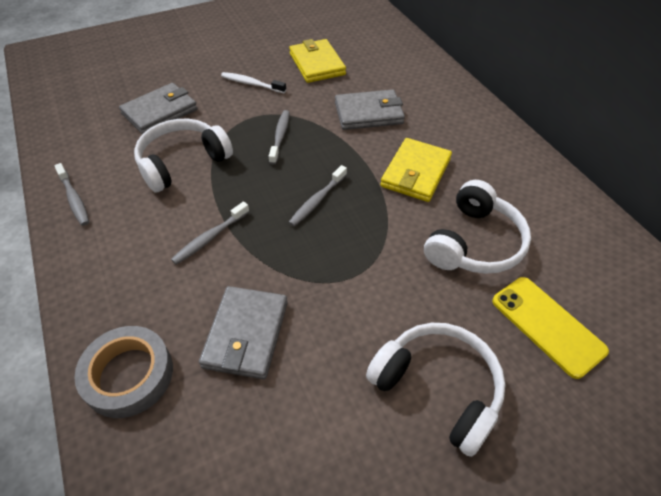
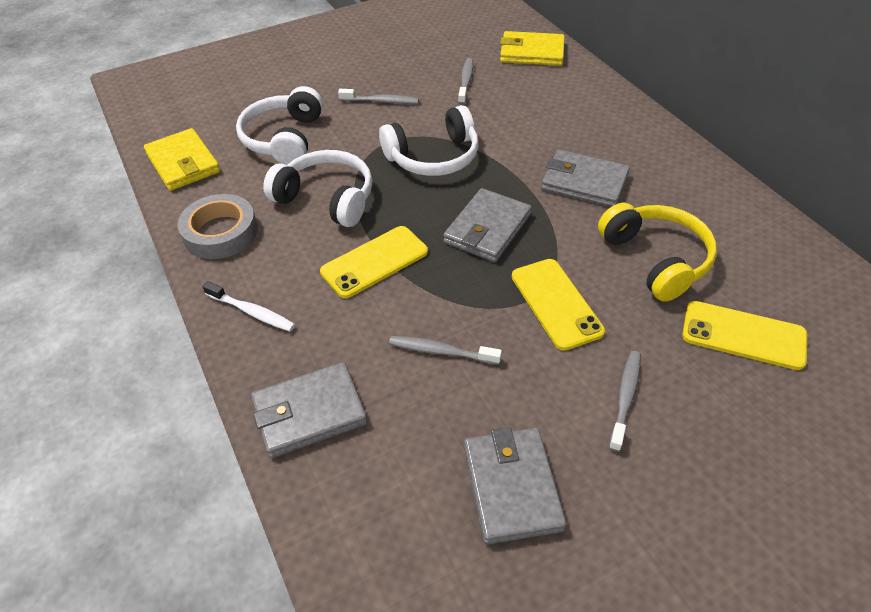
grey wallet: [119,83,198,134] [199,286,288,379] [335,89,405,130] = 3 -> [251,362,367,458] [443,188,532,262] [464,427,566,544] [541,150,630,207] = 4
yellow headphones: none = 0 -> [598,203,717,302] = 1
yellow phone: [492,277,609,379] = 1 -> [320,226,428,298] [512,259,605,351] [682,301,807,370] = 3

